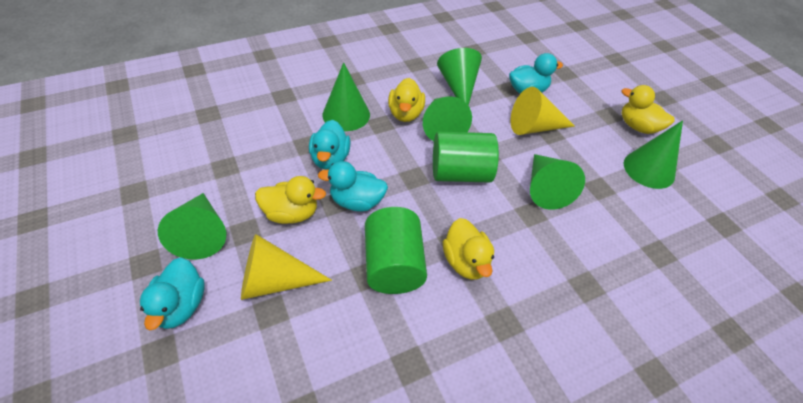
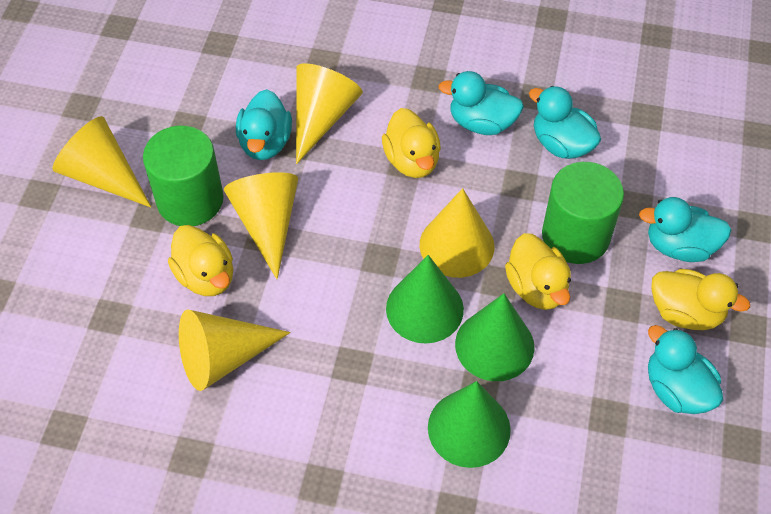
green cone: [158,193,226,259] [323,62,370,131] [423,96,472,141] [437,48,482,105] [530,154,585,210] [624,120,683,189] = 6 -> [386,255,464,344] [428,381,511,468] [455,293,535,381] = 3
turquoise duck: [140,257,205,330] [309,120,350,170] [318,161,388,212] [509,53,563,94] = 4 -> [236,89,292,160] [438,71,524,135] [529,86,601,159] [639,197,731,262] [648,325,723,414] = 5
yellow cone: [241,234,332,300] [511,87,575,135] = 2 -> [53,116,151,207] [179,309,291,391] [224,172,298,279] [296,63,363,164] [420,188,494,278] = 5

